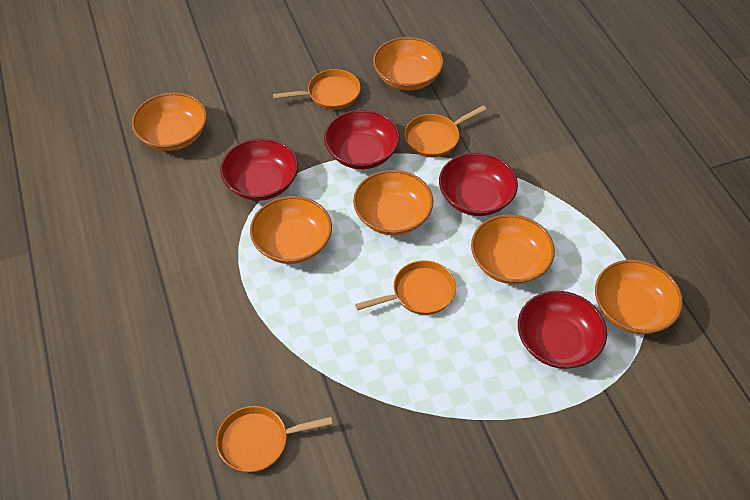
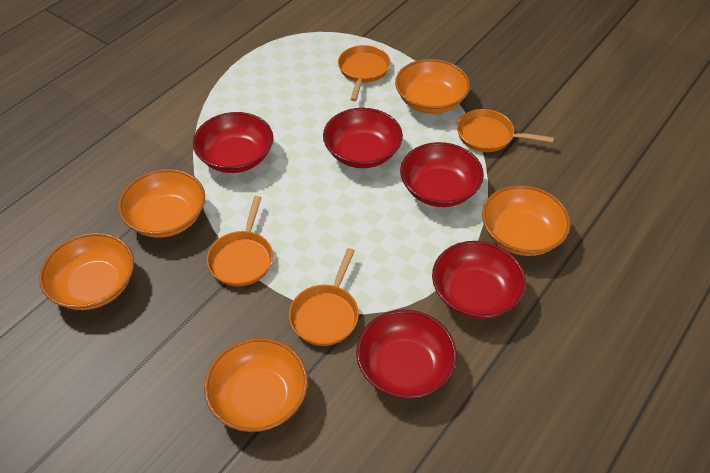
orange bowl: [132,92,207,151] [250,196,332,264] [353,170,433,235] [373,37,444,90] [471,214,555,284] [595,260,683,334] = 6 -> [39,233,134,310] [118,169,205,238] [204,338,308,432] [395,59,470,114] [482,185,571,256] = 5
red bowl: [220,138,298,201] [324,110,400,169] [439,152,518,216] [518,291,607,369] = 4 -> [193,112,273,173] [323,108,403,168] [356,310,457,399] [400,142,484,207] [432,241,526,319] = 5

